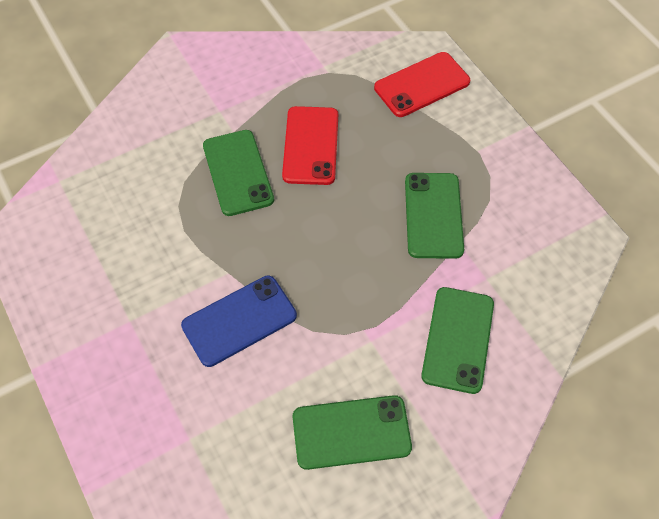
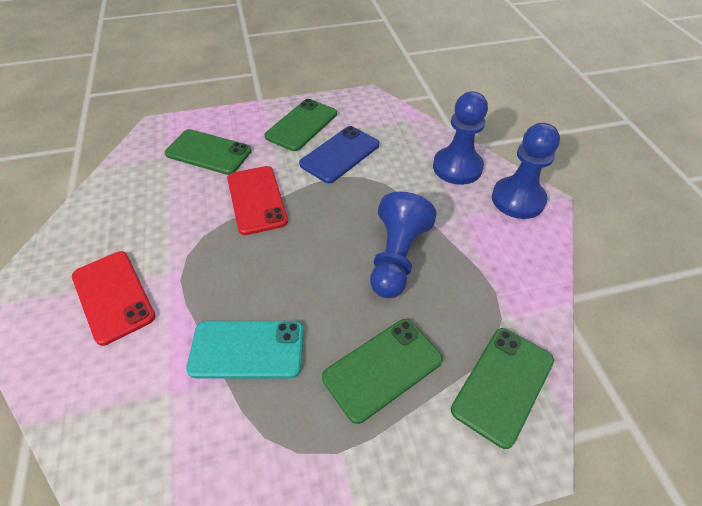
blue pawn: none = 0 -> [370,192,437,298] [433,92,488,185] [492,123,560,219] = 3
turquoise phone: none = 0 -> [186,321,304,379] = 1

